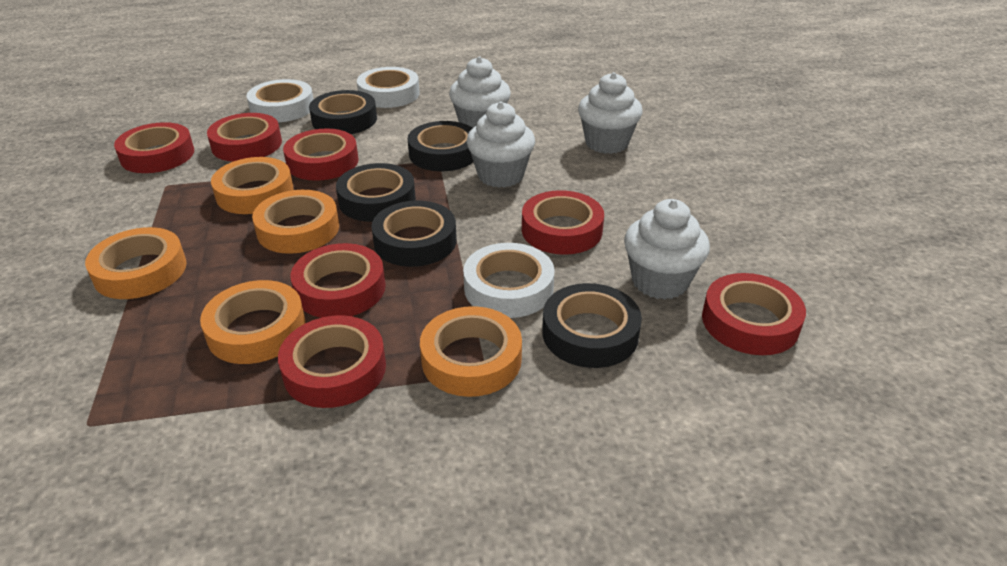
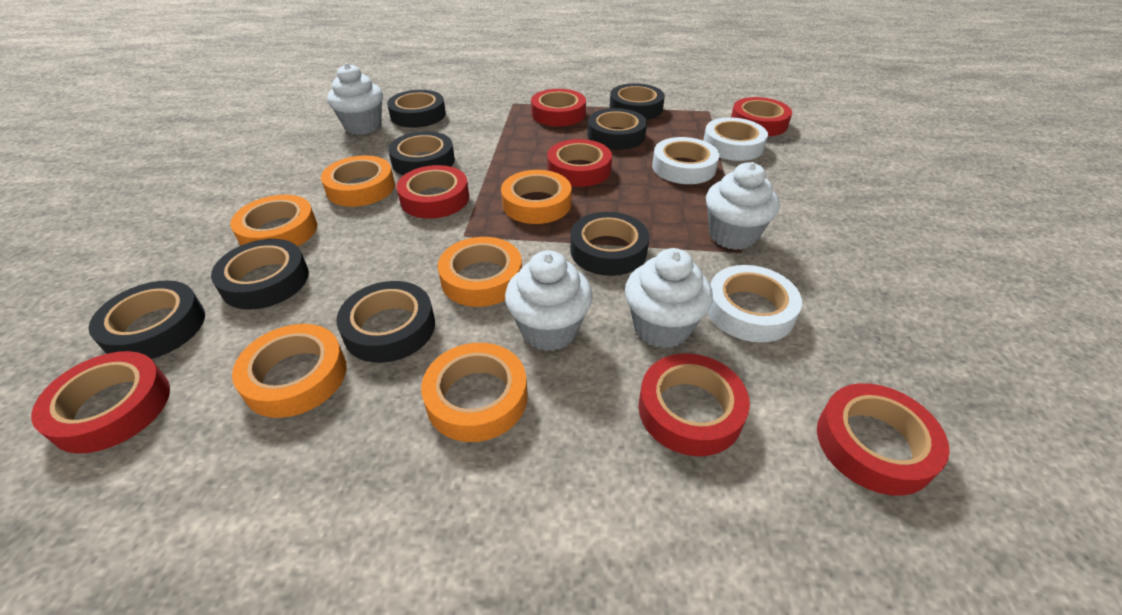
black tape: [309,90,377,134] [336,163,416,222] [371,200,457,267] [408,121,473,171] [542,283,642,368] = 5 -> [88,280,205,359] [211,239,309,309] [336,281,435,363] [387,90,446,128] [388,131,455,175] [570,212,649,276] [587,108,647,150] [609,83,665,120] = 8
orange tape: [85,227,187,299] [200,280,306,364] [211,157,294,214] [252,190,339,254] [420,306,522,397] = 5 -> [230,195,317,246] [232,324,347,418] [321,155,395,207] [421,343,528,442] [438,237,522,307] [501,170,572,224] = 6

